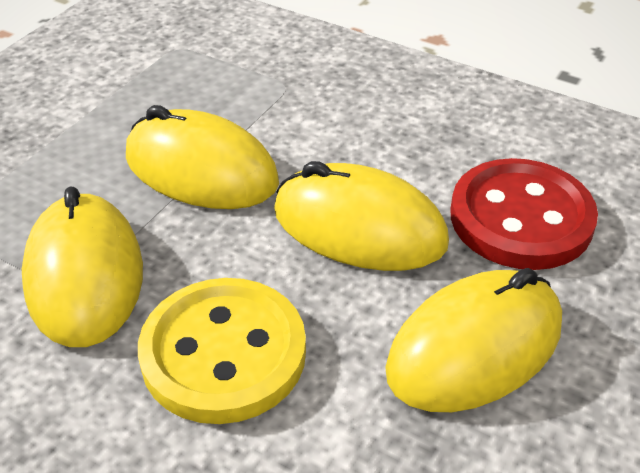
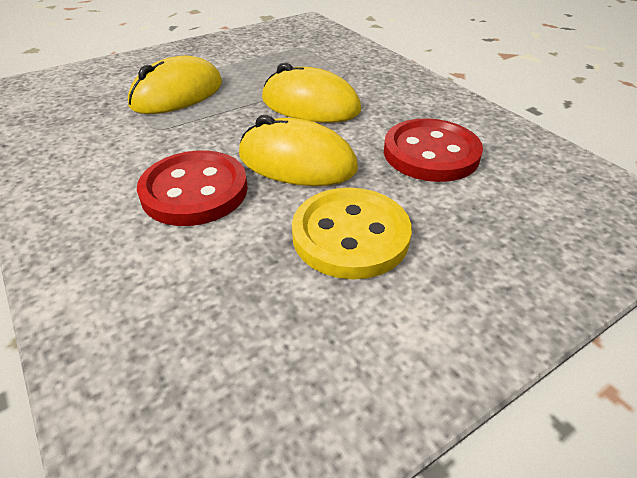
red button: [451,158,598,270] = 1 -> [137,150,248,226] [384,118,483,182] = 2
yellow mouse: [22,186,143,347] [126,105,279,209] [274,161,449,271] [385,268,562,412] = 4 -> [128,56,222,114] [239,115,358,186] [262,63,361,123] = 3

